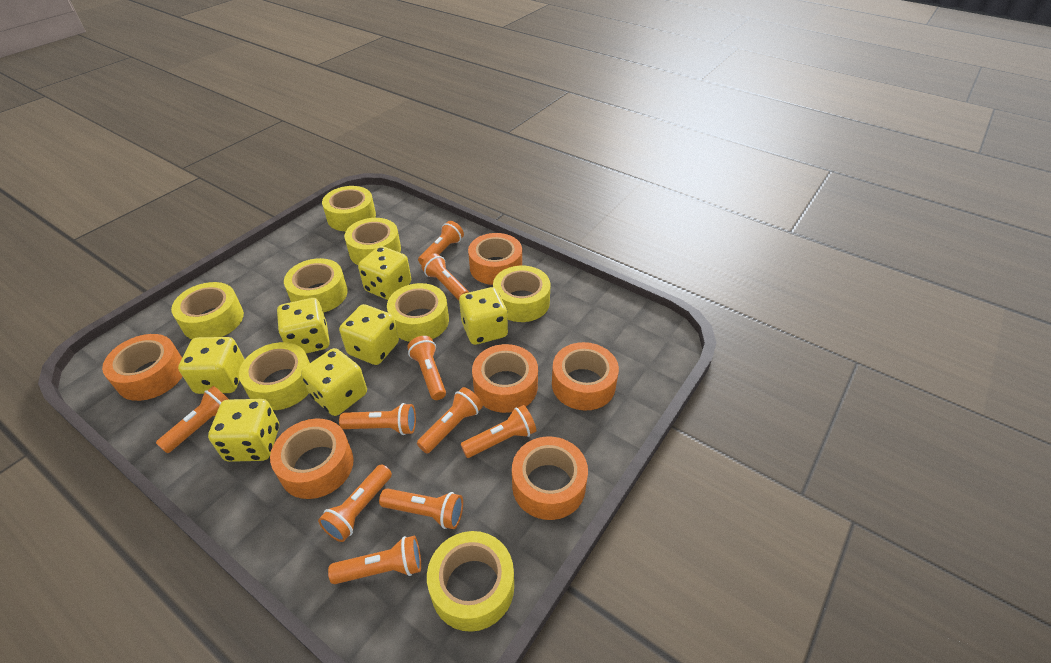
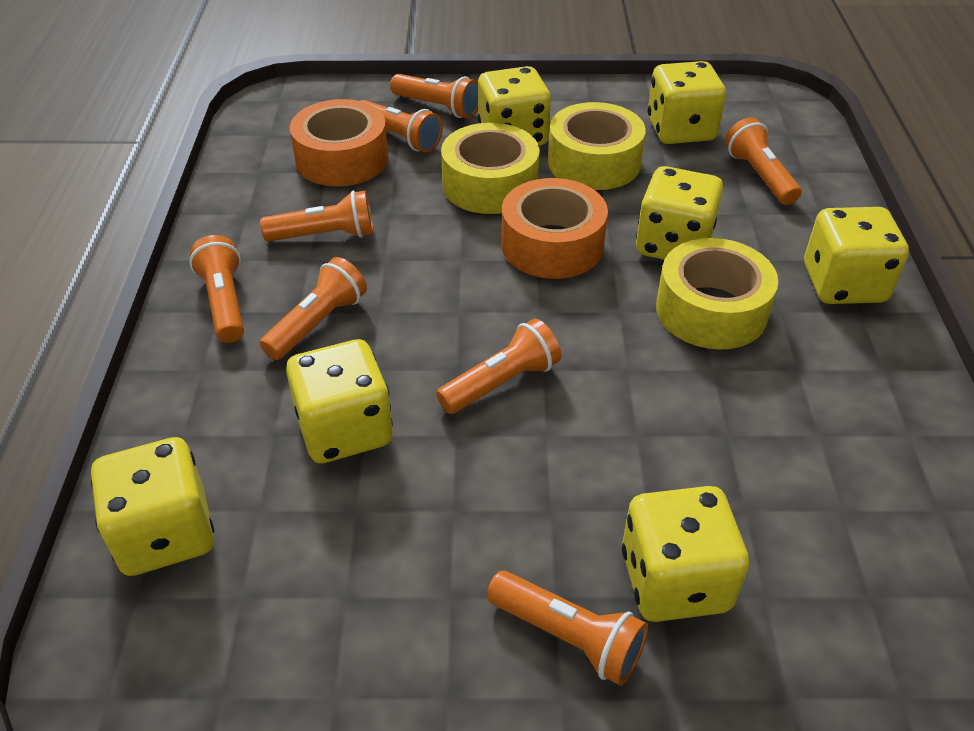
orange flashlight: [156,386,228,453] [318,464,392,542] [328,536,421,584] [339,403,416,435] [379,488,463,529] [407,336,446,400] [417,387,483,454] [418,221,464,265] [422,253,469,300] [461,405,536,458] = 10 -> [189,235,244,343] [260,190,374,242] [260,257,367,360] [361,100,443,153] [390,74,478,118] [436,318,561,414] [487,571,648,686] [725,117,802,205] = 8
orange tape: [102,334,182,401] [270,418,354,499] [468,233,522,285] [472,344,538,413] [512,436,588,520] [552,342,619,410] = 6 -> [290,99,388,187] [501,178,608,279] = 2
yellow tape: [171,282,244,339] [239,342,310,410] [284,258,348,313] [322,186,376,231] [344,218,401,265] [387,283,449,342] [427,531,514,632] [493,266,550,322] = 8 -> [441,123,540,214] [548,102,646,190] [656,238,778,350] = 3

